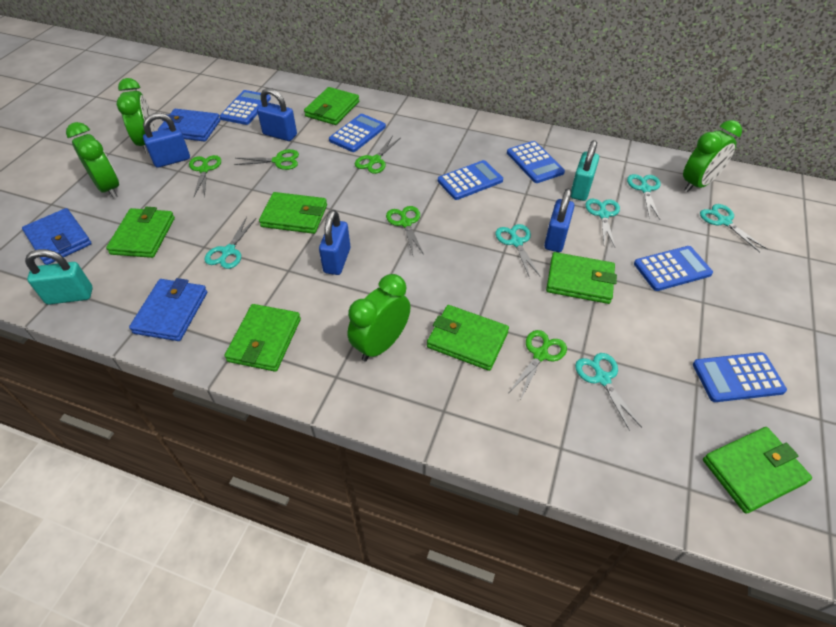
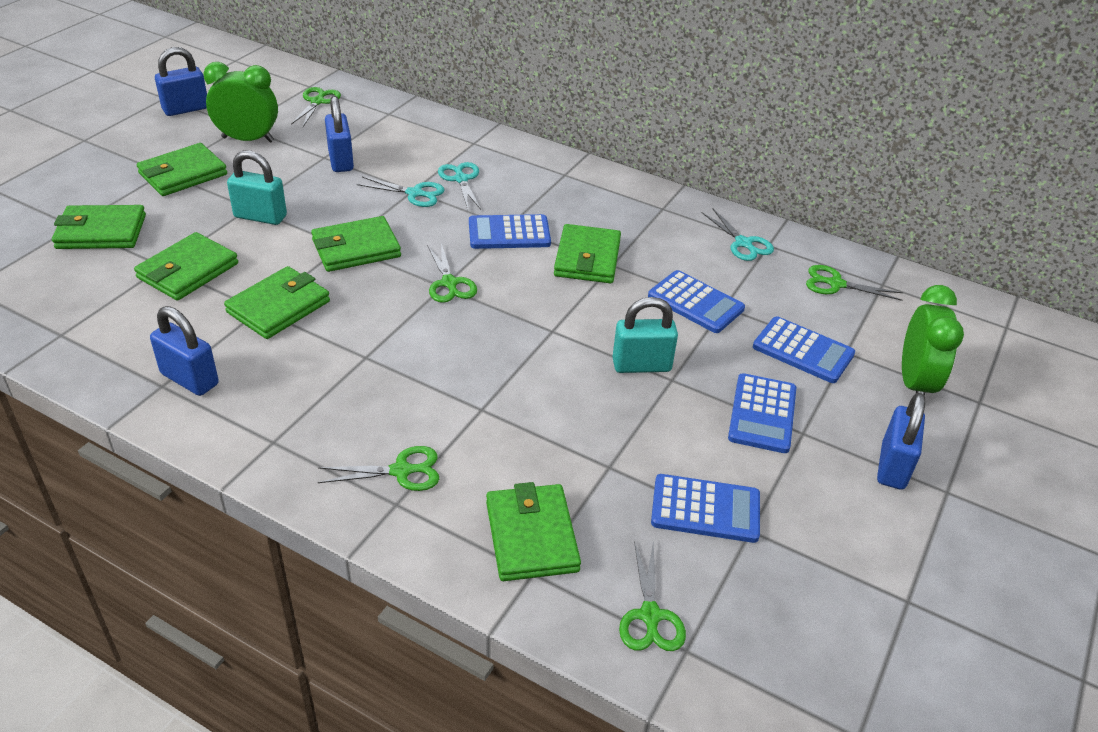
blue calculator: [220,90,271,125] [329,114,386,152] [438,160,503,200] [507,141,565,183] [634,246,713,291] [693,352,787,402] = 6 -> [469,214,551,249] [648,270,745,333] [651,474,760,543] [728,373,796,453] [753,317,855,383] = 5
blue wallet: [22,208,92,265] [129,278,207,341] [158,109,221,142] = 3 -> none = 0
green clock: [66,122,119,198] [117,78,155,153] [347,274,410,362] [683,120,742,192] = 4 -> [203,62,278,143] [902,285,964,396] = 2
turquoise scissors: [204,217,256,269] [495,224,540,278] [575,353,642,431] [585,199,620,247] [627,174,661,220] [700,204,767,252] = 6 -> [357,177,445,207] [438,162,481,210] [702,208,774,261] = 3

